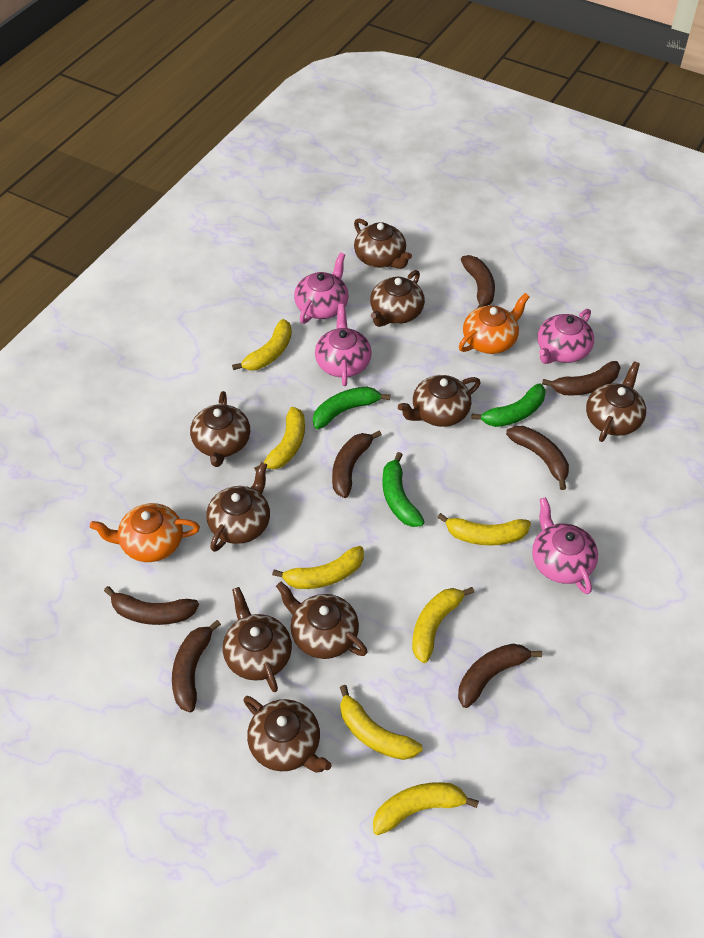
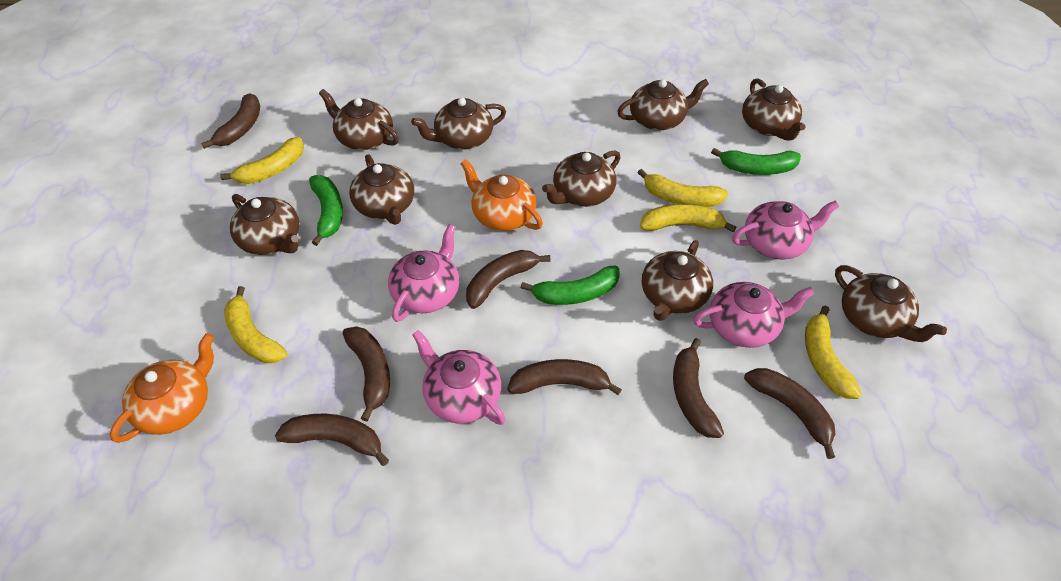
yellow banana: [232,319,292,370] [254,407,305,471] [272,546,364,589] [340,685,422,760] [373,782,479,835] [412,587,474,663] [437,513,531,546] = 7 -> [220,137,304,184] [224,286,288,363] [637,169,728,207] [640,204,737,233] [805,306,862,399] = 5

